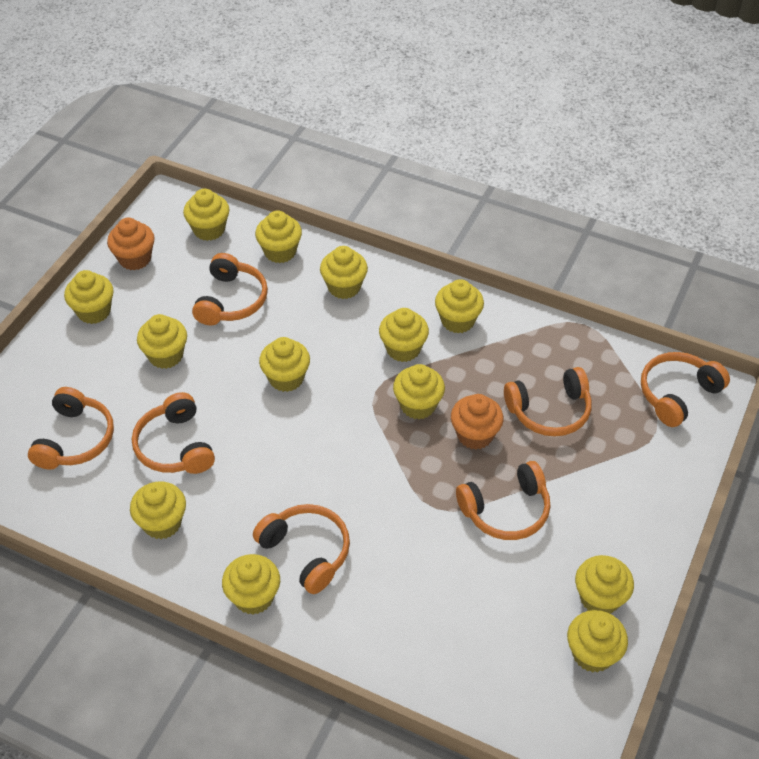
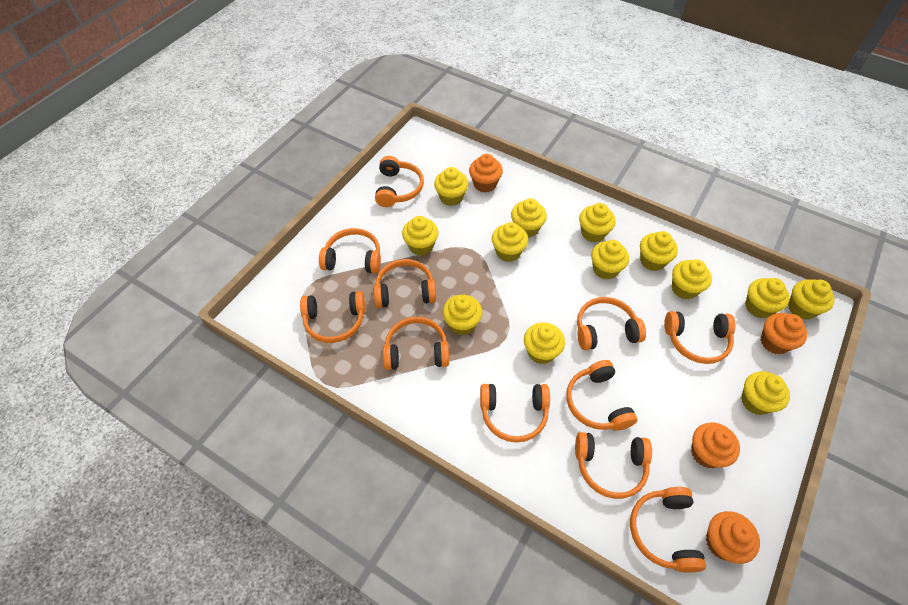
orange cupcake: [107,218,155,270] [451,394,504,450] = 2 -> [469,154,503,192] [691,423,740,468] [706,511,760,564] [761,313,807,354] = 4
orange headphones: [28,387,114,470] [132,392,215,474] [192,253,268,325] [253,504,350,594] [456,461,551,540] [504,367,592,436] [641,352,730,427] = 7 -> [300,291,365,343] [319,228,381,273] [374,259,436,308] [375,156,424,207] [383,317,449,370] [480,384,550,443] [566,360,637,431] [575,432,652,499] [577,297,646,350] [630,487,706,573] [664,311,735,364] = 11

